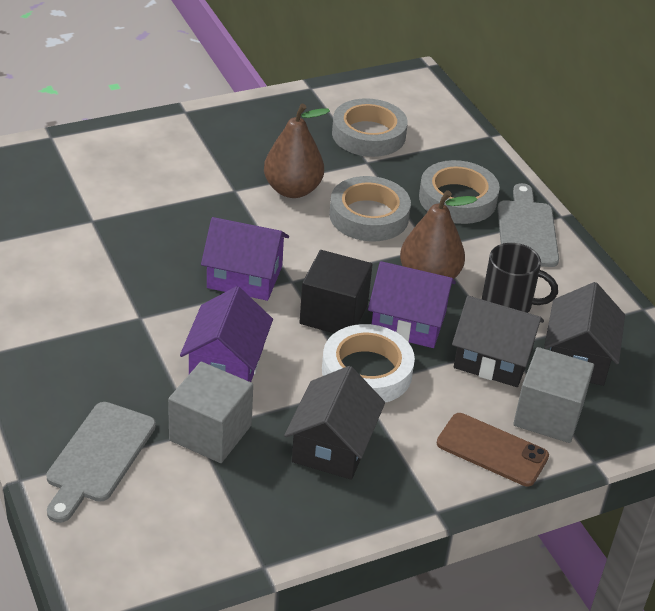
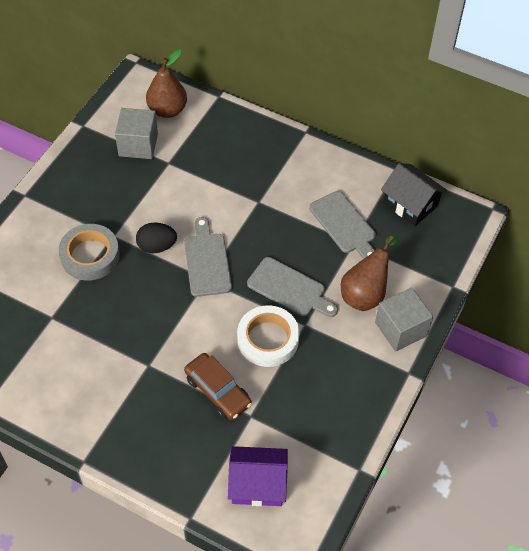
black cube: [299,250,372,333] = 1 -> none = 0
black egg: none = 0 -> [136,222,177,253] = 1
black house: [284,366,385,480] [452,296,544,387] [544,282,625,386] = 3 -> [381,163,447,226] = 1
black mug: [482,243,558,313] = 1 -> none = 0
brown car: none = 0 -> [184,353,252,420] = 1
brown phone: [437,413,549,486] = 1 -> none = 0
grey cutting board: [46,402,156,523] [497,183,559,267] = 2 -> [184,217,232,297] [247,257,338,317] [309,191,376,259] = 3
grey tape: [329,176,411,241] [332,98,408,157] [419,160,500,224] = 3 -> [59,224,120,280] = 1
purple house: [180,286,273,382] [201,217,289,301] [368,261,456,348] = 3 -> [228,446,288,506] = 1

